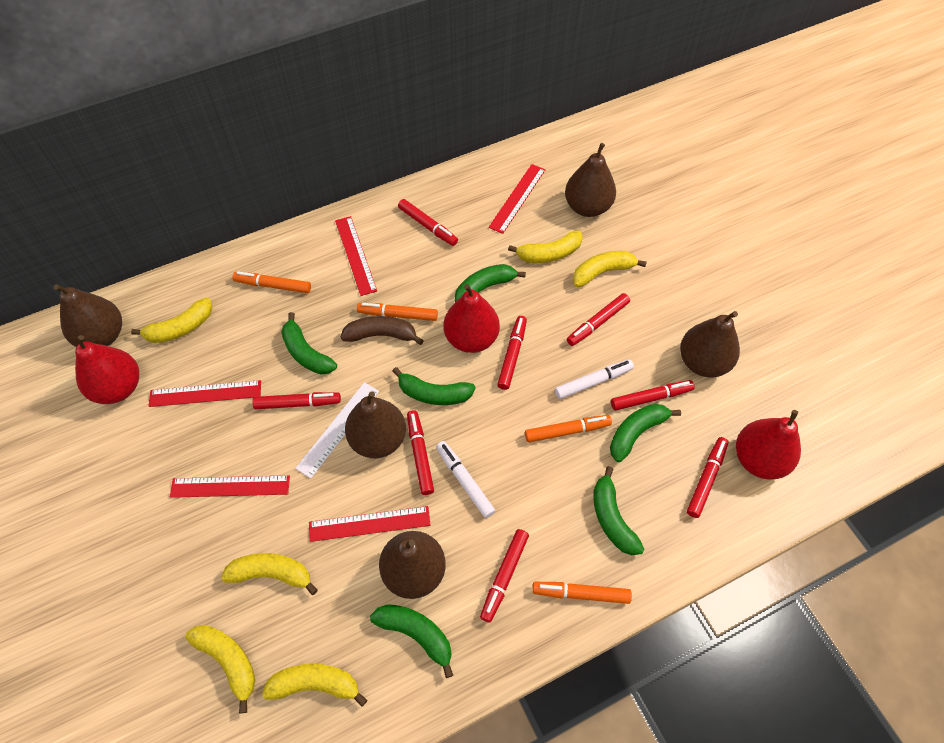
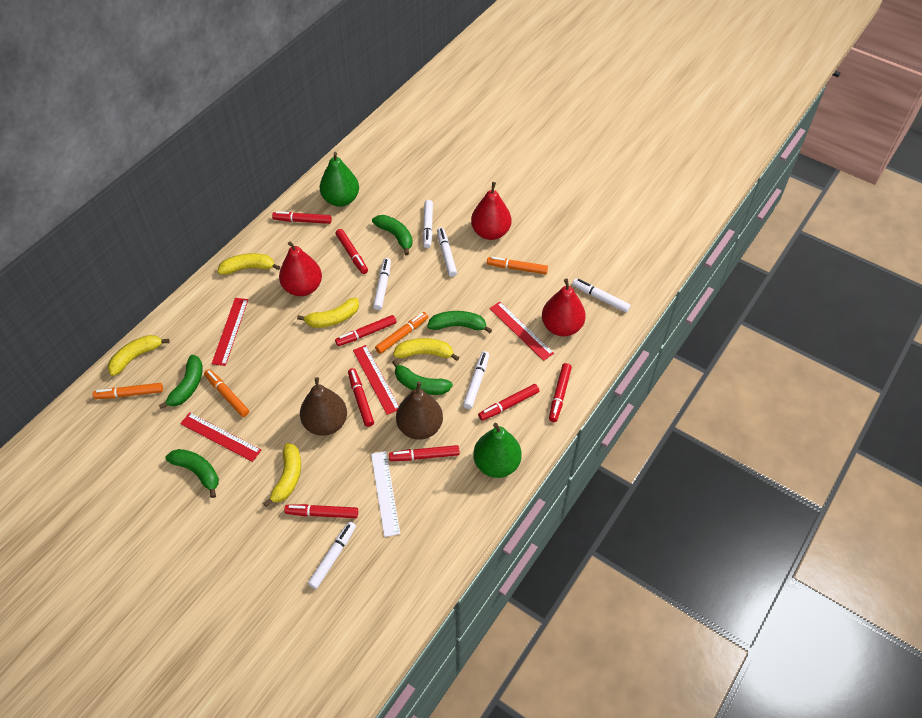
brown banana: [341,316,424,345] = 1 -> none = 0
brown pear: [54,284,122,347] [345,391,406,458] [379,531,446,599] [565,143,616,217] [680,311,740,378] = 5 -> [300,377,347,436] [396,382,443,440] = 2
green banana: [281,312,337,374] [370,604,453,678] [392,367,476,405] [455,264,526,302] [593,466,644,555] [610,404,681,462] = 6 -> [159,355,203,409] [165,449,219,498] [372,215,413,255] [392,359,453,395] [427,311,492,333] = 5
green pear: none = 0 -> [320,152,359,207] [473,423,522,478] = 2
red ruler: [148,380,261,407] [170,475,290,498] [309,506,431,542] [335,216,377,296] [489,164,546,234] = 5 -> [180,412,261,462] [212,298,248,366] [353,345,399,415] [489,302,554,361] = 4
white marker: [436,441,495,518] [555,359,634,399] = 2 -> [308,522,356,589] [373,258,391,310] [423,200,433,248] [437,227,457,277] [463,351,489,409] [572,278,631,313] = 6
yellow banana: [131,298,212,343] [185,625,255,713] [221,553,318,595] [262,664,367,707] [508,230,583,263] [573,251,647,287] = 6 -> [108,335,170,376] [218,253,280,275] [263,443,301,507] [297,298,359,328] [393,338,460,361] = 5

